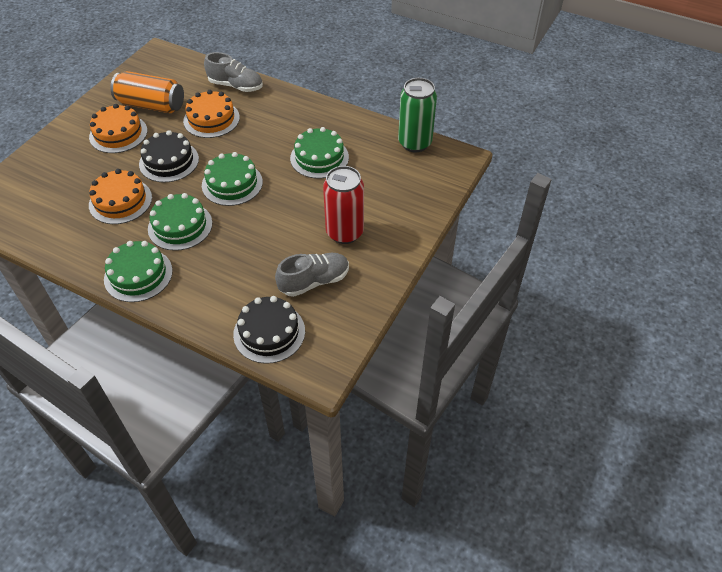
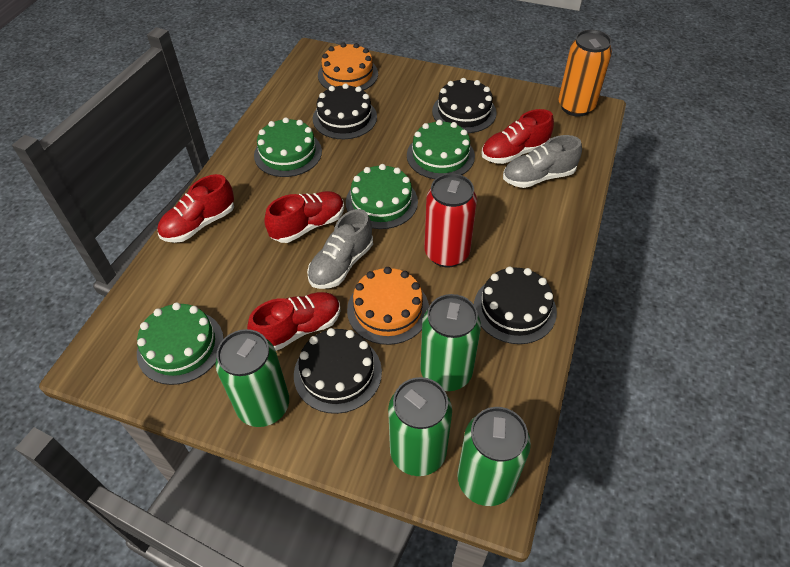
black cake: [139,130,199,183] [233,296,305,364] = 2 -> [294,328,382,414] [313,83,377,139] [432,78,497,133] [474,267,557,344] = 4
green can: [398,78,437,152] = 1 -> [215,329,289,427] [388,377,452,476] [420,294,481,391] [458,407,531,506] = 4
orange cake: [89,104,147,153] [89,169,152,224] [183,90,240,138] = 3 -> [318,42,378,90] [347,267,429,345] = 2
red shoe: none = 0 -> [157,174,234,243] [247,292,341,351] [264,191,344,243] [481,109,554,164] = 4

